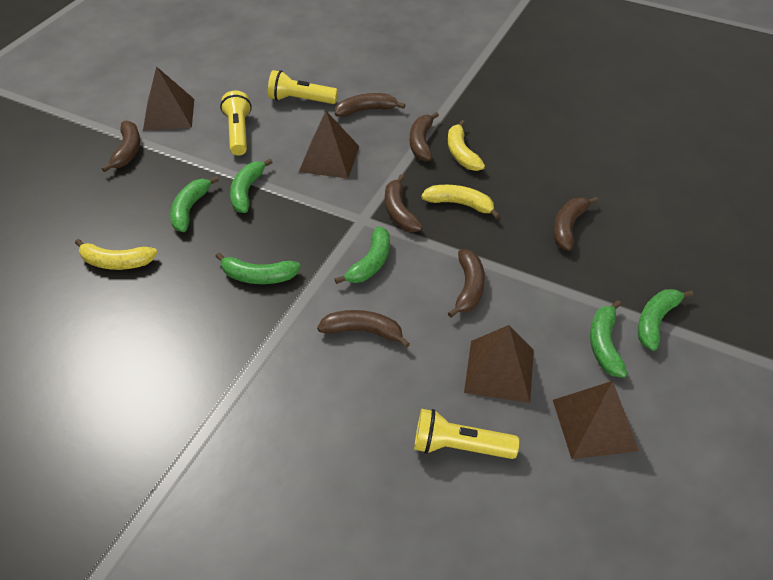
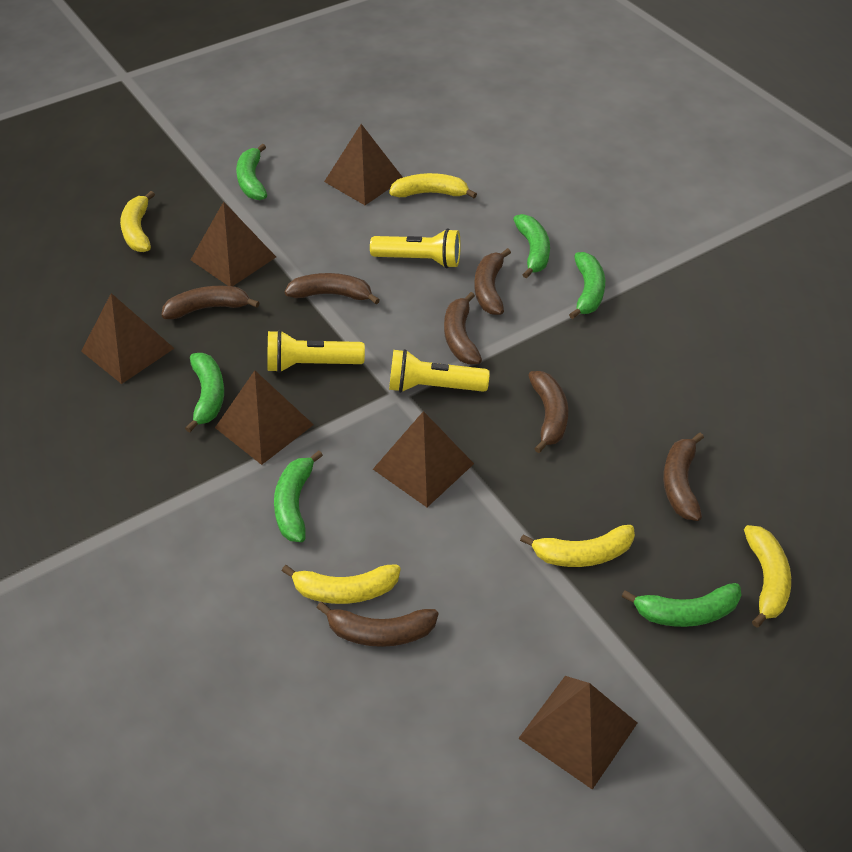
brown pyramid: [143,66,194,131] [299,111,359,179] [464,325,534,403] [553,381,639,459] = 4 -> [81,293,175,384] [191,201,276,286] [215,370,314,465] [324,124,403,205] [373,411,474,507] [518,676,637,790] = 6
yellow banana: [75,239,158,270] [421,185,500,219] [448,120,485,171] = 3 -> [120,191,155,252] [282,565,401,604] [389,173,477,198] [520,525,635,567] [744,525,791,628] = 5

